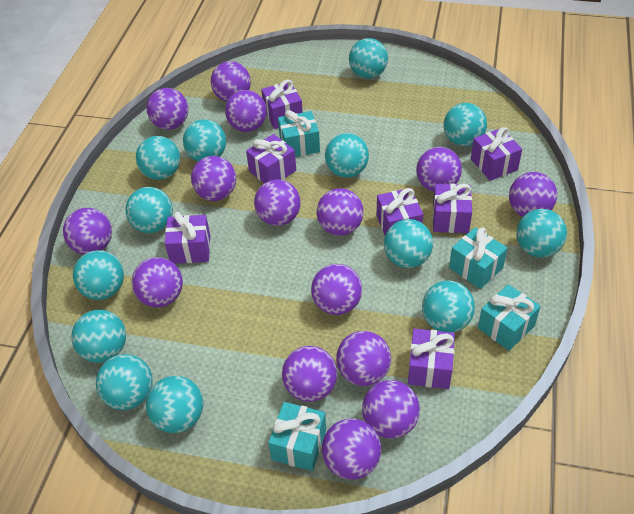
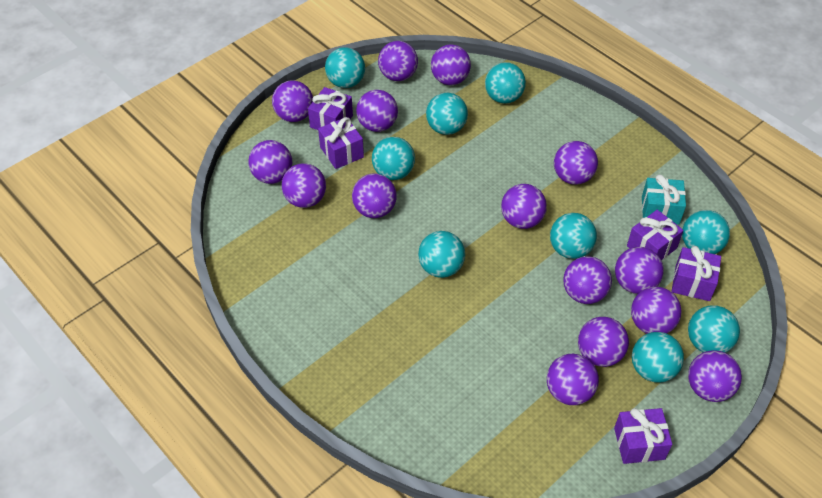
purple gift: [165,212,210,264] [246,134,296,183] [261,80,303,129] [376,188,423,235] [408,328,455,389] [433,184,472,233] [471,127,522,181] = 7 -> [308,87,353,130] [318,117,364,169] [614,408,672,464] [627,210,684,260] [671,246,721,301] = 5
turquoise ball: [72,310,126,363] [73,250,124,300] [96,354,153,410] [125,187,173,233] [136,136,180,180] [146,376,203,433] [183,119,226,162] [325,133,369,177] [349,38,388,79] [384,219,433,268] [422,280,475,333] [443,103,487,146] [516,209,567,258] = 13 -> [325,47,365,88] [372,137,415,180] [418,231,465,278] [426,93,468,135] [485,62,526,104] [550,213,597,259] [632,332,684,383] [682,210,730,254] [688,305,740,353] = 9
turquoise gift: [268,402,326,471] [278,110,320,157] [449,227,507,289] [478,284,541,351] = 4 -> [642,174,686,225] = 1

